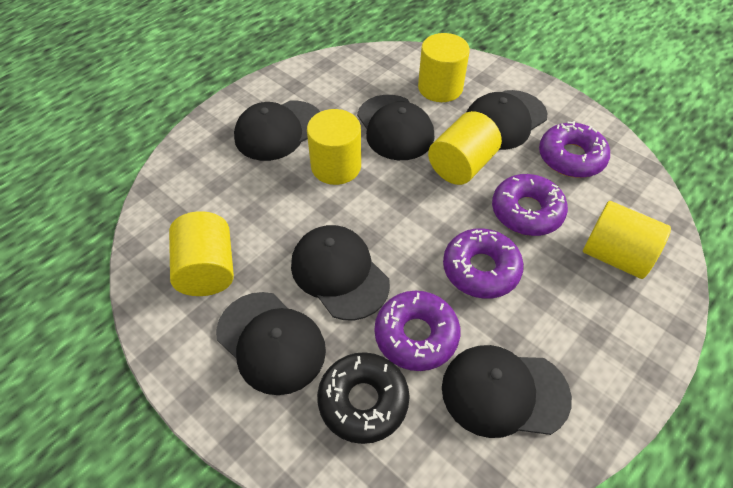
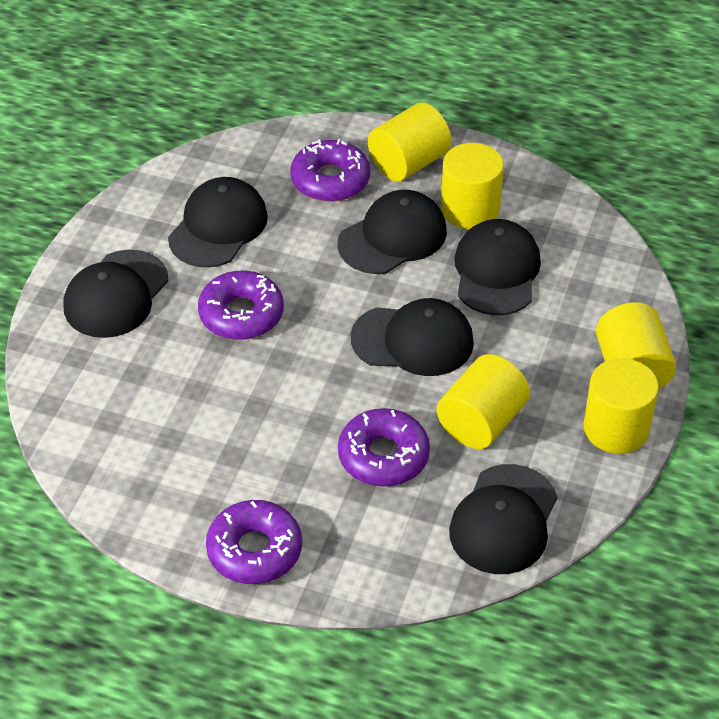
black donut: [317,352,410,444] = 1 -> none = 0

